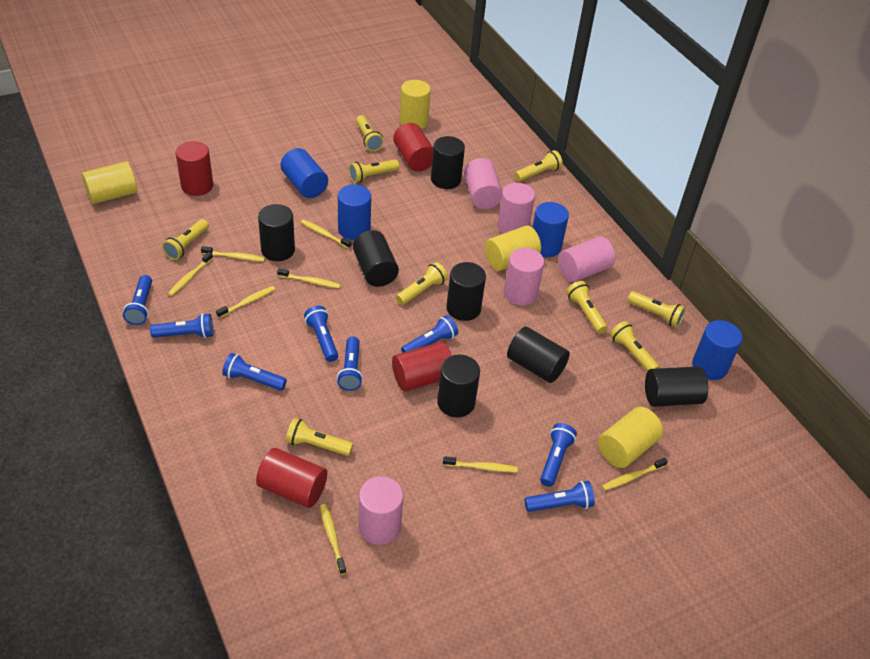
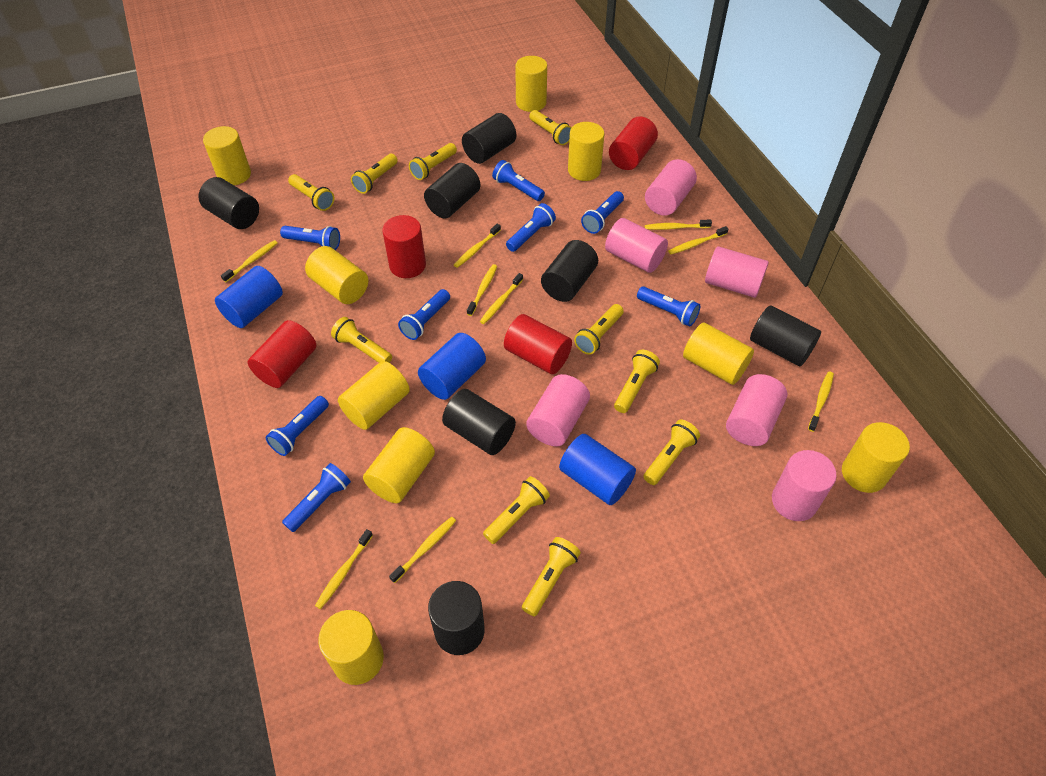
blue cylinder: [280,148,328,198] [338,184,371,240] [532,202,569,257] [692,320,742,380] = 4 -> [215,266,283,328] [418,333,486,400] [559,434,636,505] = 3
pink cylinder: [359,476,403,545] [464,158,502,209] [497,183,535,234] [504,248,544,305] [558,236,615,282] = 5 -> [526,374,590,446] [605,218,668,273] [645,159,697,216] [705,246,769,298] [726,374,787,446] [772,450,837,521] = 6
yellow cylinder: [82,161,137,204] [400,80,431,129] [485,225,541,271] [598,407,663,468] = 4 -> [203,126,251,185] [305,246,368,304] [318,610,384,685] [338,361,410,430] [363,427,435,503] [515,56,547,112] [568,122,604,181] [683,323,754,385] [842,422,910,493] = 9
yellow flashlight: [162,219,209,260] [286,418,353,456] [349,160,399,183] [356,115,384,151] [396,262,448,305] [515,150,563,181] [566,281,608,333] [610,321,660,372] [628,291,686,327] = 9 -> [288,174,334,211] [331,317,392,363] [351,154,398,194] [409,143,457,180] [483,476,550,544] [522,537,581,617] [529,110,572,145] [574,304,624,355] [614,350,660,413] [643,420,700,485] = 10
yellow toothbrush: [168,252,213,296] [201,246,265,262] [216,286,275,318] [277,268,341,288] [301,220,352,249] [320,504,346,575] [443,456,518,472] [602,458,668,491] = 8 -> [221,240,278,282] [315,529,373,609] [389,517,456,583] [454,224,501,268] [467,264,497,316] [480,273,523,324] [645,220,712,230] [668,226,729,255] [808,371,834,432] = 9

